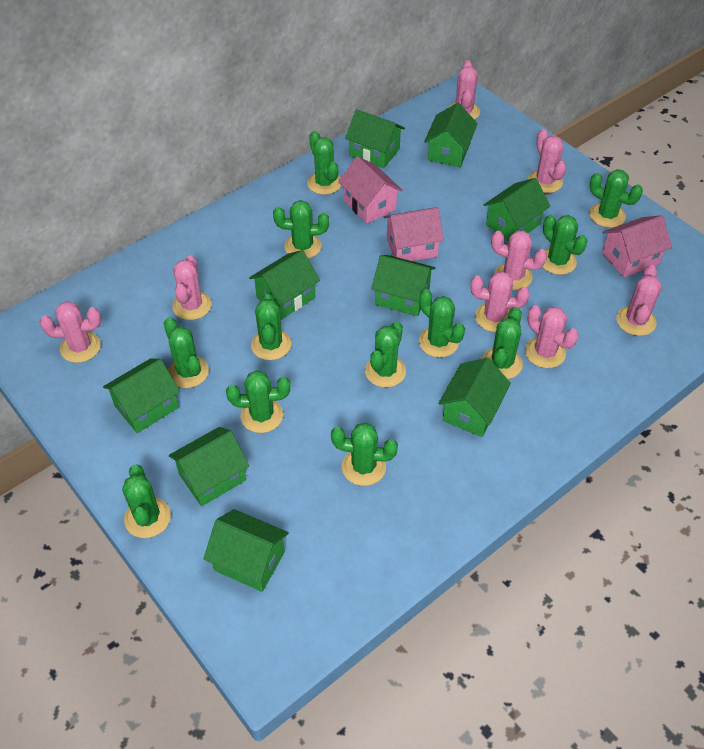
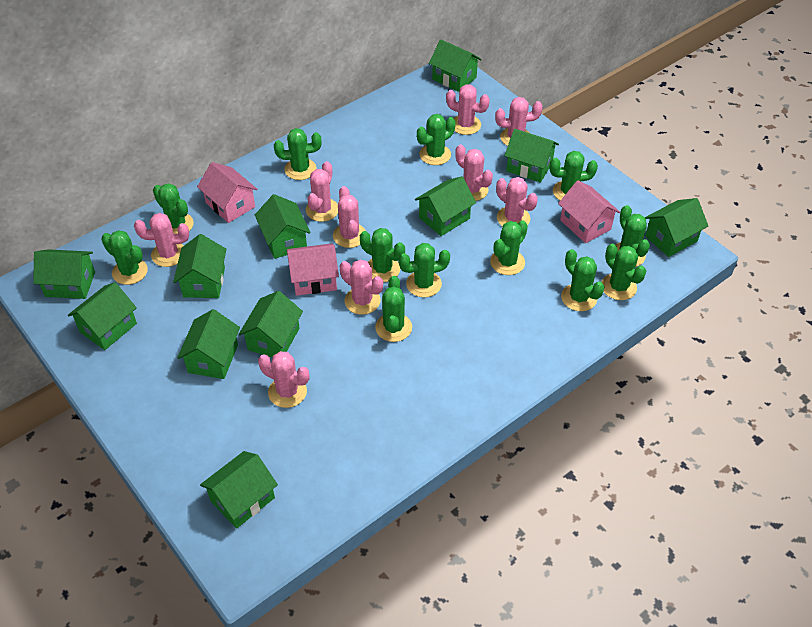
green house: [103,358,180,433] [169,427,249,506] [203,509,289,592] [249,250,320,320] [345,109,405,168] [371,255,435,316] [424,103,478,167] [438,358,511,437] [484,178,550,241] = 9 -> [33,249,95,299] [68,282,137,350] [173,234,226,298] [177,309,240,379] [200,451,278,529] [239,291,303,357] [255,194,311,259] [415,176,476,236] [429,40,482,92] [504,129,559,183] [645,198,708,257] = 11
pink cactus: [40,301,101,363] [172,255,212,320] [448,60,480,120] [470,271,530,332] [491,231,547,290] [525,305,579,368] [528,129,566,193] [616,265,662,336] = 8 -> [134,213,189,267] [258,351,310,408] [306,161,338,222] [333,186,366,248] [340,260,383,315] [446,84,490,135] [455,144,493,201] [495,97,543,146] [496,177,538,227] = 9

